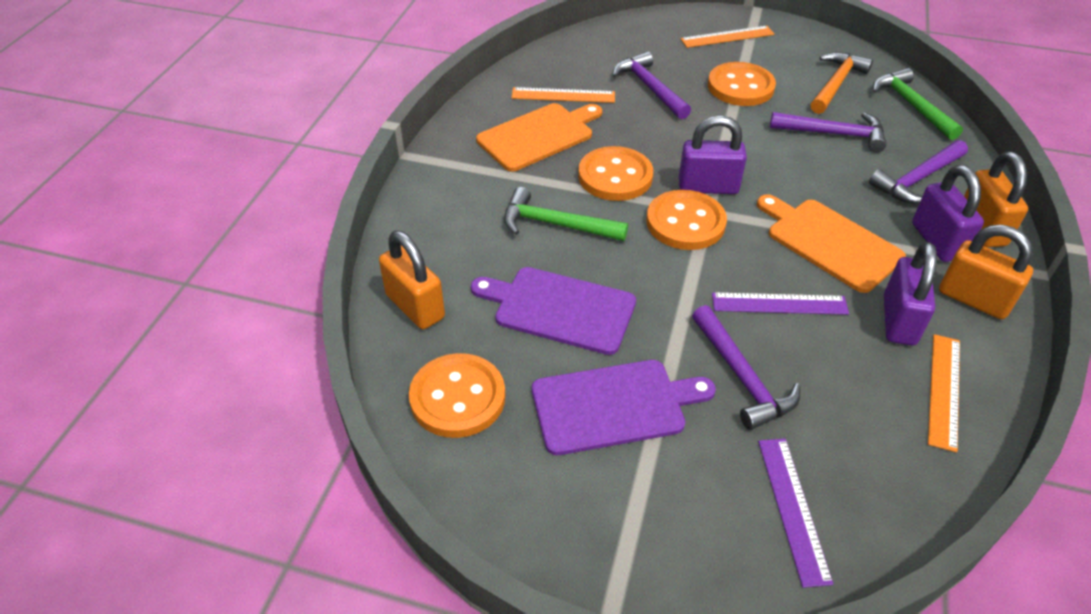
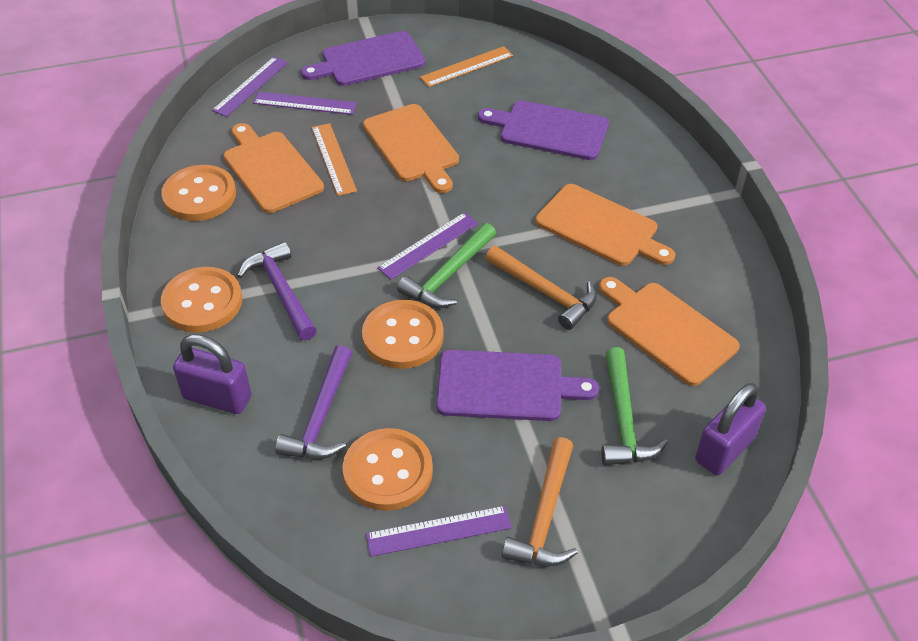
orange cutting board: [476,103,602,171] [757,194,906,293] = 2 -> [223,123,324,213] [363,104,459,193] [535,184,675,266] [599,277,740,386] = 4
orange hammer: [810,52,873,114] = 1 -> [486,246,597,330] [502,437,578,566] = 2
orange padlock: [379,231,445,329] [939,225,1033,319] [964,152,1028,247] = 3 -> none = 0
orange ruler: [511,87,615,103] [680,26,774,48] [928,334,960,453] = 3 -> [312,123,357,196] [420,46,513,87] = 2
purple cutting board: [471,267,636,355] [532,360,716,455] = 2 -> [301,31,425,86] [436,350,599,421] [478,101,609,160] = 3
purple hammer: [612,51,691,119] [692,305,800,430] [770,112,887,152] [869,140,968,204] = 4 -> [237,242,317,340] [275,345,352,459] = 2
purple padlock: [679,116,747,194] [884,242,937,346] [912,165,984,262] = 3 -> [173,334,251,414] [695,383,766,475] = 2
purple ruler: [712,292,849,315] [758,439,833,588] = 2 -> [212,57,288,117] [253,91,357,115] [366,506,512,557] [377,212,478,280] = 4

